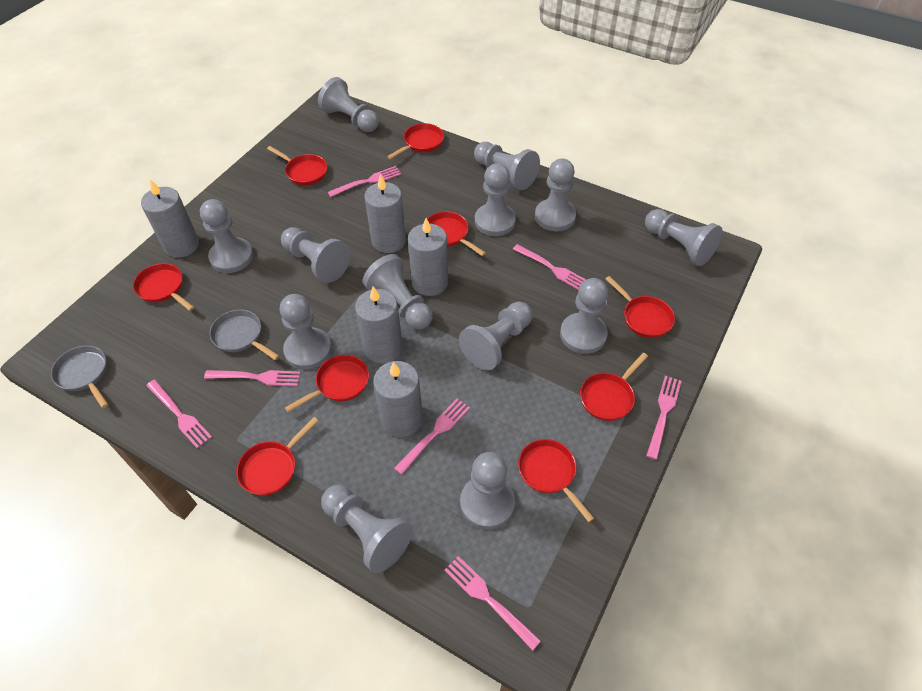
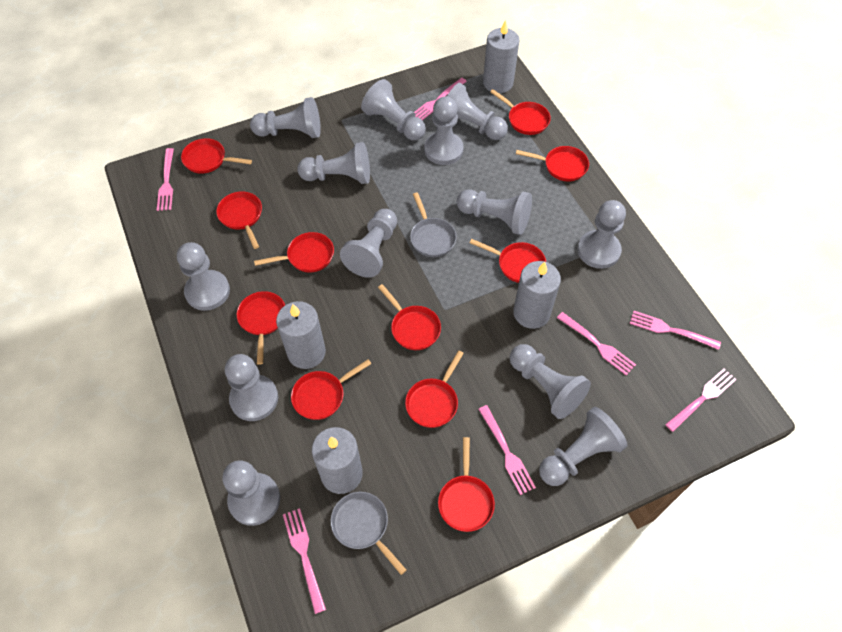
grey candle: [141,179,199,258] [355,286,403,363] [364,174,406,253] [373,361,423,437] [408,218,448,296] = 5 -> [276,301,326,369] [312,427,363,494] [483,20,520,93] [513,261,561,329] = 4
red pan: [133,263,194,311] [236,417,319,496] [267,146,327,185] [285,355,369,412] [387,123,444,159] [427,211,486,256] [518,439,594,522] [580,352,648,421] [605,276,675,338] = 9 -> [181,138,252,174] [216,192,262,249] [237,291,285,365] [254,232,334,273] [291,359,372,420] [378,284,441,350] [405,350,464,428] [438,437,495,532] [470,239,546,283] [490,89,551,135] [516,146,589,181] = 11

